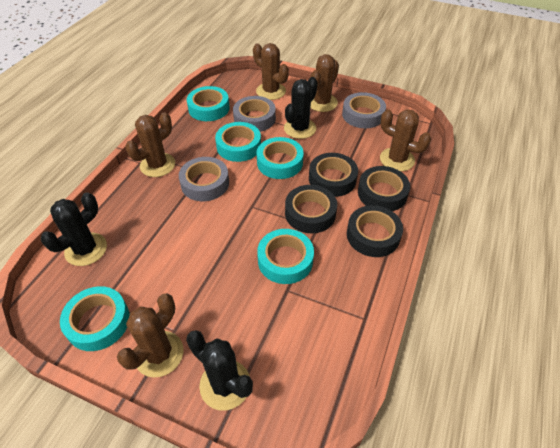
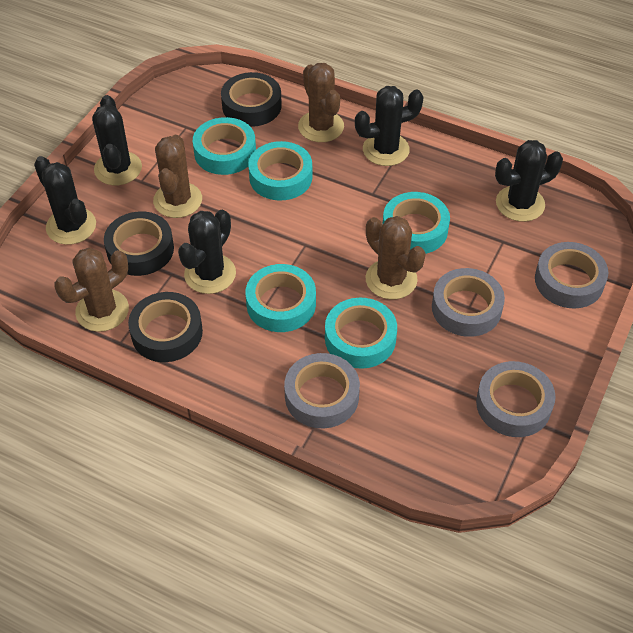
black cactus: [41,192,107,266] [186,330,253,411] [284,77,318,139] = 3 -> [34,156,96,245] [92,95,142,185] [178,210,236,294] [355,86,424,166] [495,140,563,222] = 5
black tape: [285,185,337,233] [309,153,358,197] [347,205,403,257] [358,166,410,211] = 4 -> [104,212,174,276] [128,292,203,362] [221,72,282,127] = 3
brown cactus: [117,294,183,378] [126,112,175,177] [253,43,289,100] [310,54,339,112] [380,109,431,171] = 5 -> [54,247,129,332] [153,135,202,218] [298,63,344,142] [365,216,426,299] = 4
grey tape: [179,157,229,201] [233,96,276,132] [342,92,386,128] = 3 -> [284,353,360,428] [432,268,505,337] [476,361,556,437] [535,242,608,309] = 4

